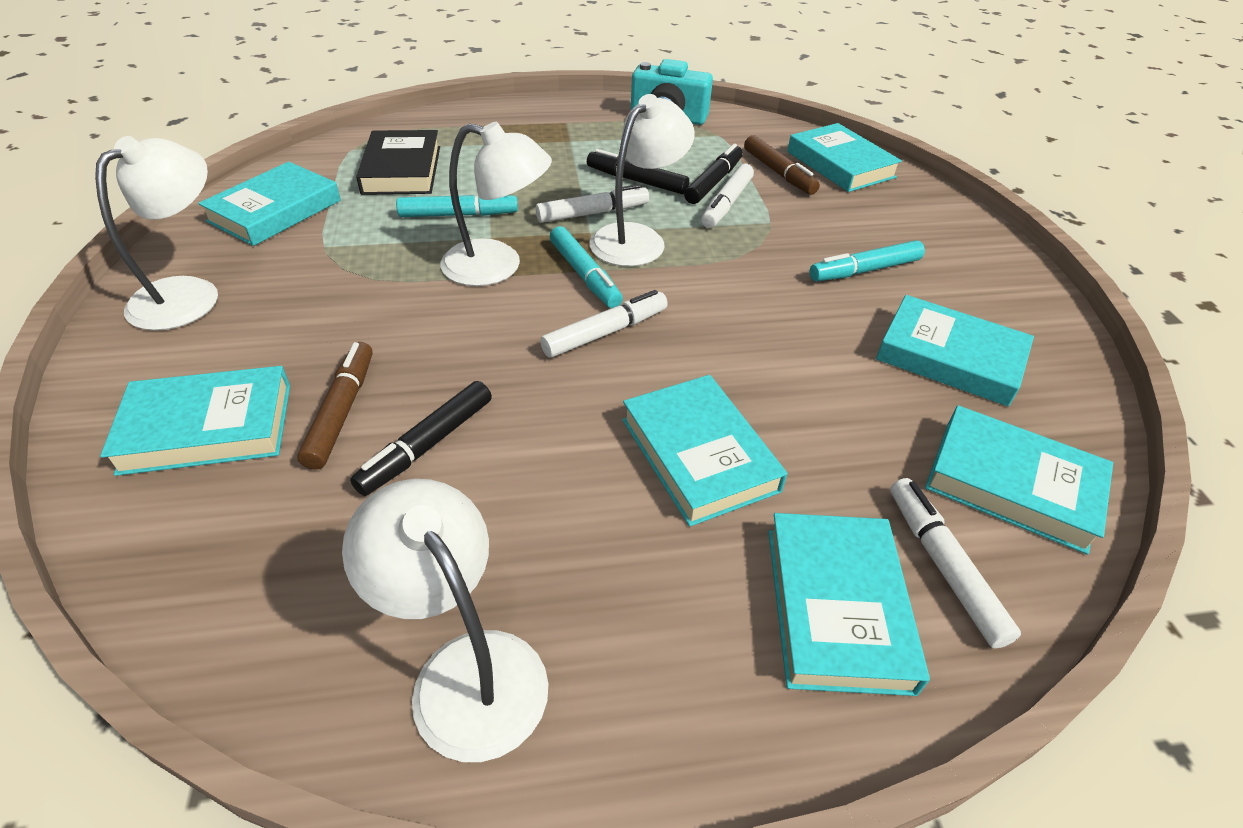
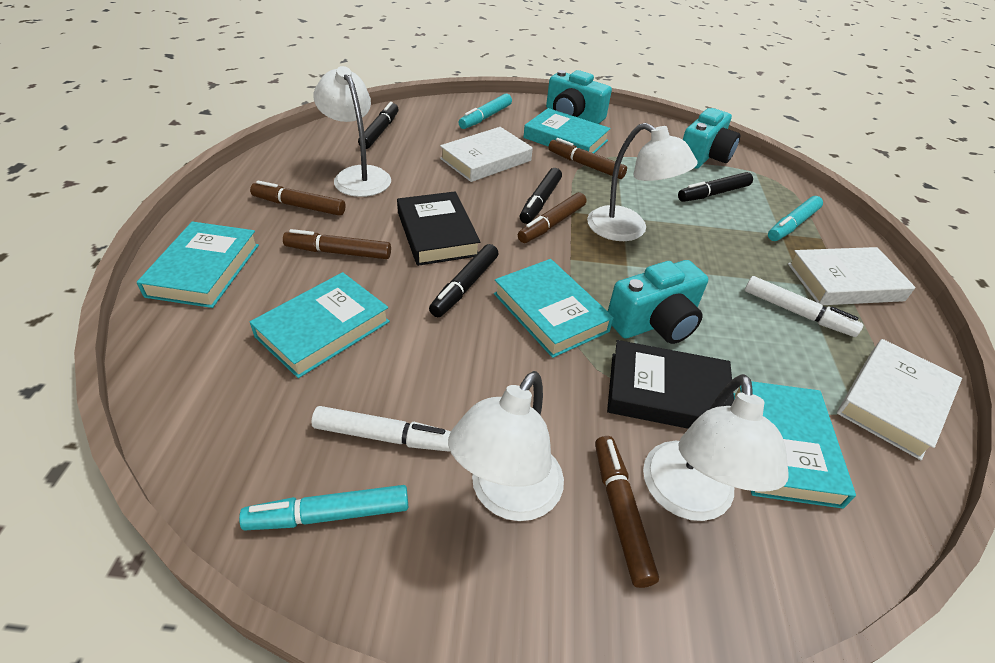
black book: [356,130,440,195] = 1 -> [397,191,480,266] [607,340,734,429] = 2
black marker: [350,381,492,496] [587,149,689,194] [684,144,743,204] = 3 -> [358,102,399,149] [429,244,499,317] [520,168,562,224] [678,172,753,202] = 4
brown marker: [297,342,372,470] [744,135,820,195] = 2 -> [250,181,346,216] [283,229,391,259] [518,192,586,243] [549,138,627,179] [595,436,659,588] = 5
turquoise book: [100,366,290,476] [198,162,341,246] [622,375,787,527] [768,513,930,696] [787,123,902,192] [876,295,1034,407] [925,405,1113,555] = 7 -> [137,221,259,308] [250,272,390,378] [494,259,614,358] [523,108,610,153] [734,381,856,509] = 5
turquoise camera: [631,59,713,125] = 1 -> [546,70,612,124] [608,260,708,344] [683,108,740,169] = 3
white book: none = 0 -> [440,127,533,182] [788,247,915,305] [837,339,962,460] = 3
white marker: [536,184,649,223] [540,290,668,358] [701,164,754,228] [890,478,1021,648] = 4 -> [311,406,451,452] [745,276,863,337] = 2

